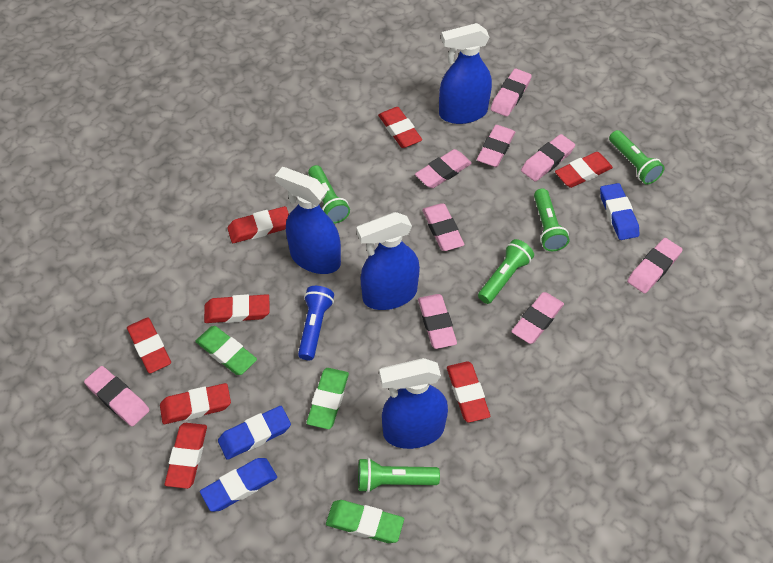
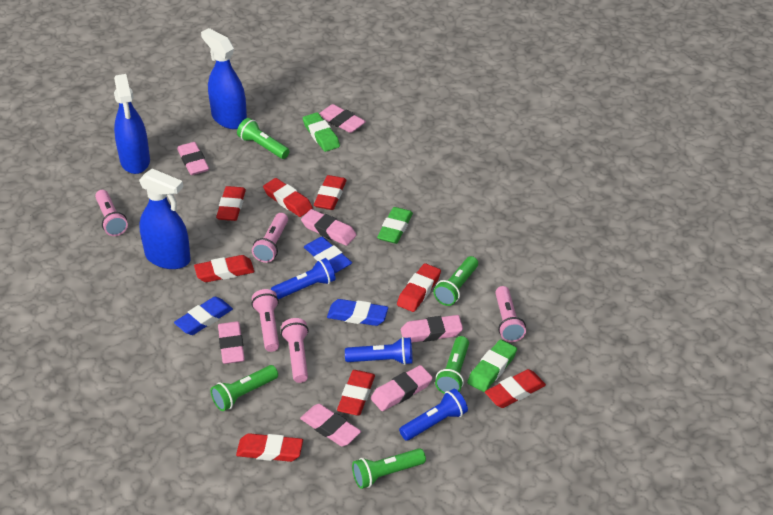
blue flashlight: [298,286,334,360] = 1 -> [271,258,336,299] [345,337,413,365] [399,389,468,441] = 3
blue spray bottle: [275,167,341,274] [356,212,420,310] [379,358,448,449] [439,23,492,124] = 4 -> [114,74,150,174] [139,169,191,269] [201,28,247,129] = 3
pink eraser: [84,366,150,426] [415,149,472,188] [418,294,457,349] [422,203,465,251] [477,125,515,167] [491,68,532,117] [511,292,564,344] [521,134,575,182] [627,238,682,294] = 9 -> [177,142,209,175] [218,321,245,364] [300,404,361,447] [301,209,357,246] [319,104,366,133] [371,365,433,411] [401,315,463,343] = 7
pink flashlight: none = 0 -> [95,190,128,236] [251,289,279,352] [252,213,288,263] [281,318,309,383] [495,286,526,342] = 5

